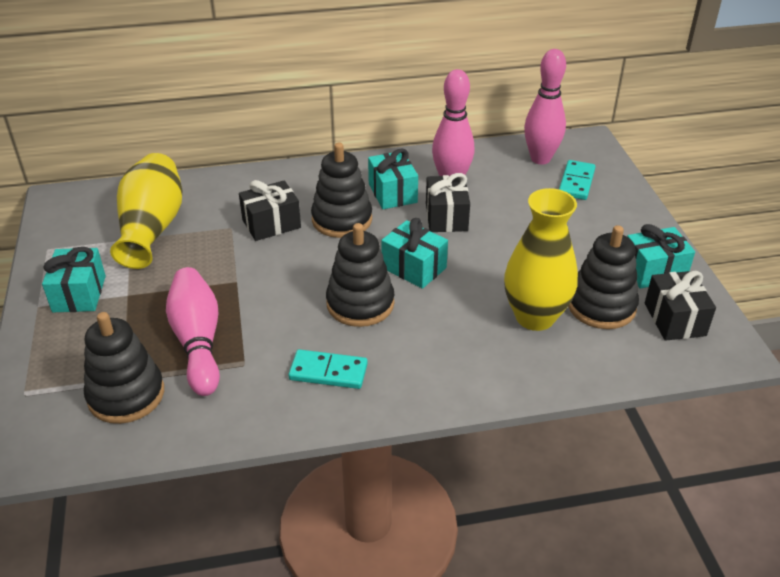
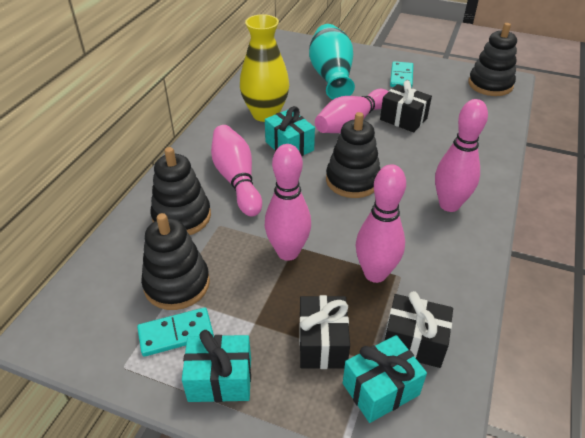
pink bowling pin: [166,267,220,396] [432,69,474,176] [524,49,566,165] = 3 -> [211,125,262,216] [265,144,311,261] [315,89,388,133] [356,164,406,283] [435,99,488,212] = 5
turquoise gift: [42,247,106,312] [368,148,418,209] [381,218,448,289] [627,224,695,289] = 4 -> [182,330,251,402] [265,106,315,156] [343,335,427,423] = 3
turquoise vase: none = 0 -> [309,24,355,100] = 1
yellow vase: [110,153,183,269] [504,188,578,331] = 2 -> [240,14,289,122] = 1

